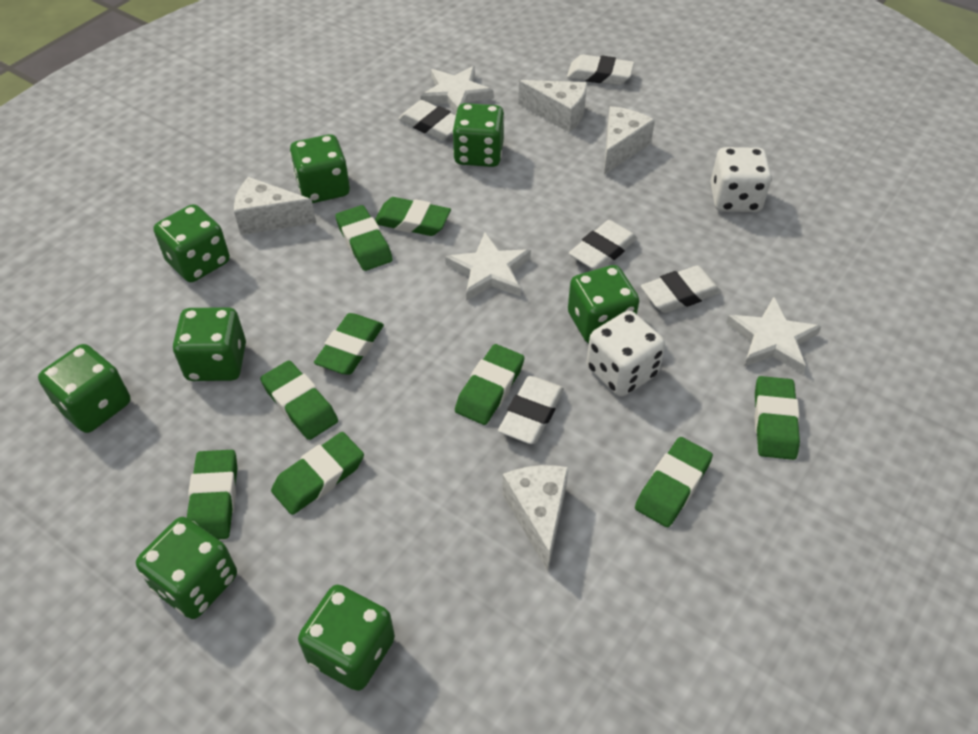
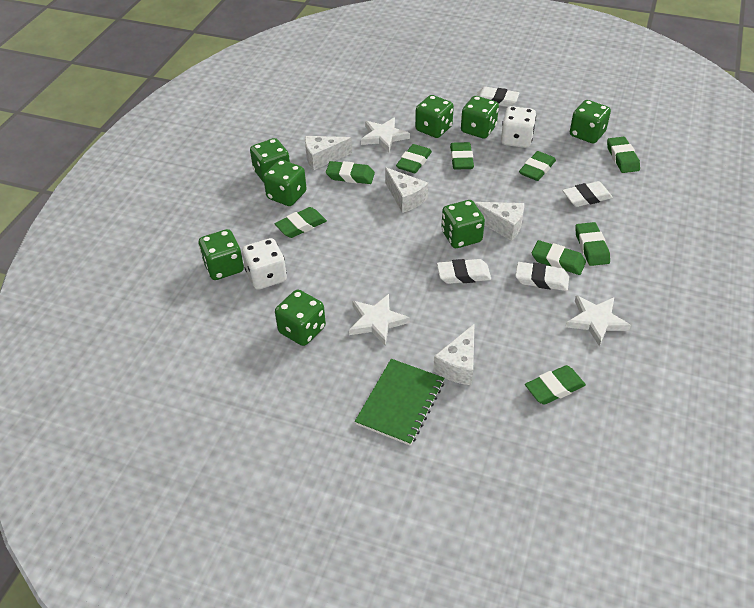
green notebook: none = 0 -> [355,359,445,446] = 1
white eraser: [399,100,456,140] [498,376,564,444] [567,54,634,85] [569,220,637,270] [641,266,721,313] = 5 -> [437,259,491,284] [476,87,519,107] [515,262,569,291] [562,181,613,207] = 4

